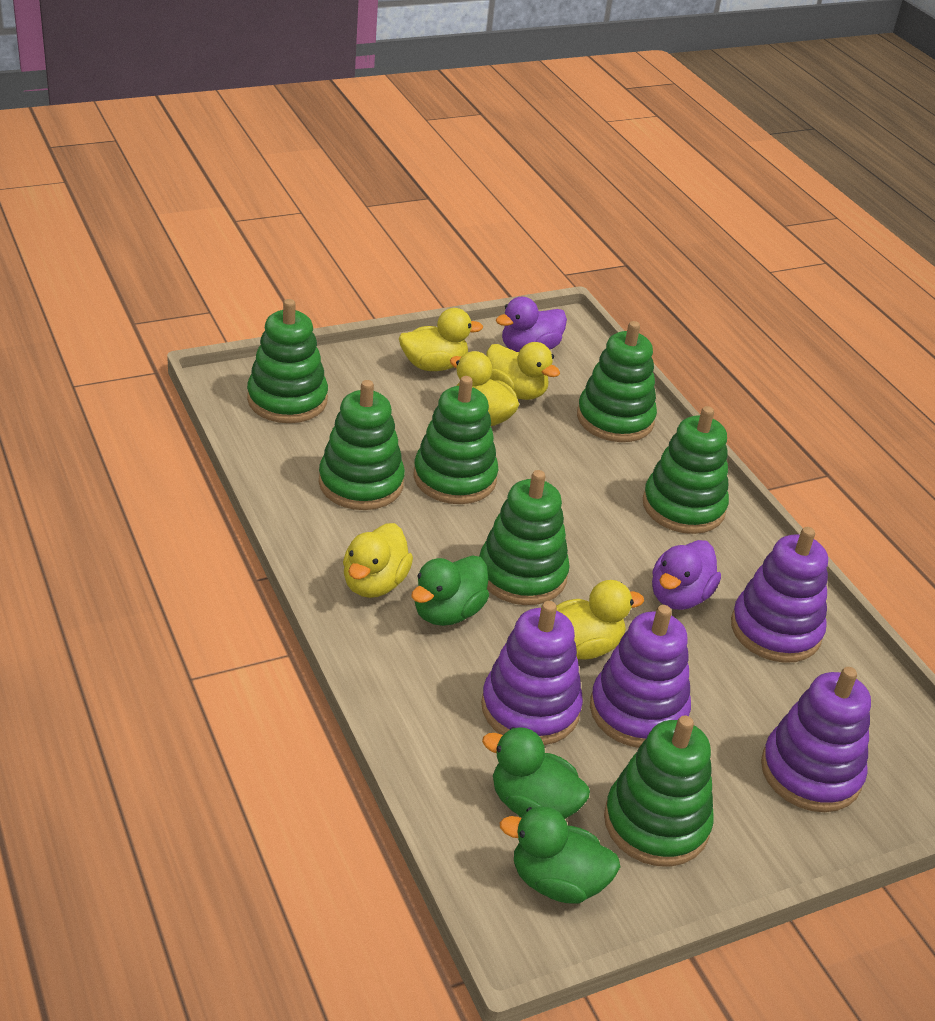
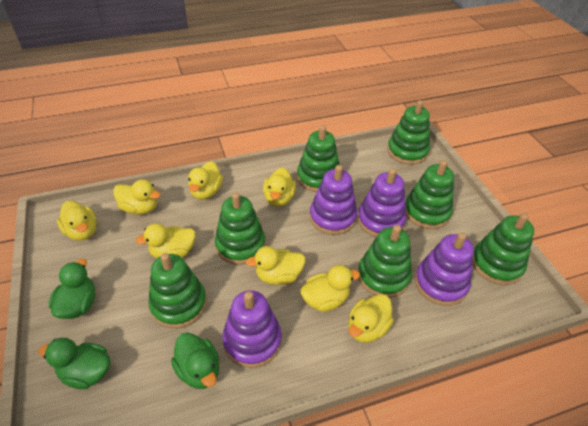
purple duck: [496,297,567,352] [652,540,721,610] = 2 -> none = 0
yellow duck: [343,523,413,598] [399,308,483,371] [450,351,519,426] [486,342,560,400] [556,580,644,660] = 5 -> [57,201,97,240] [113,179,161,214] [135,223,196,259] [188,161,223,200] [246,246,305,285] [263,167,296,207] [300,265,360,312] [348,294,394,343] = 8

